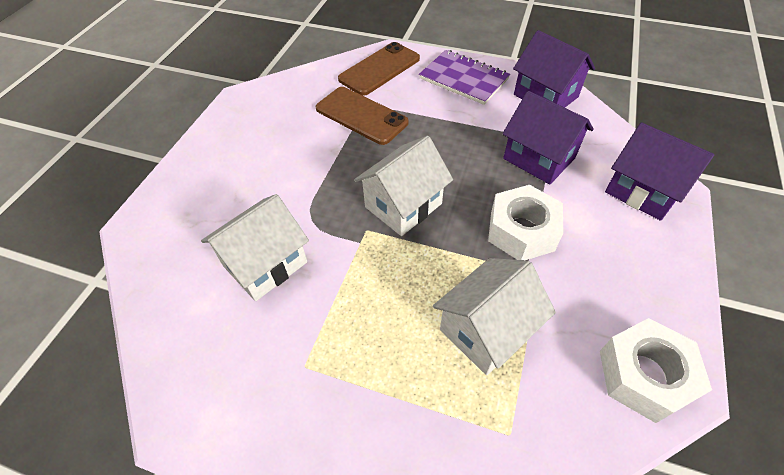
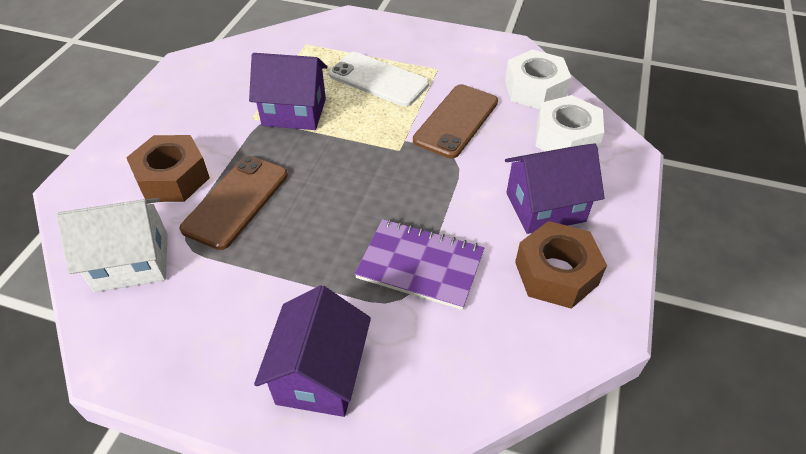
brown nut: none = 0 -> [126,135,210,202] [515,221,607,309] = 2
white house: [201,194,309,301] [354,136,453,236] [433,258,556,375] = 3 -> [56,198,168,292] = 1
white phone: none = 0 -> [329,52,429,107] = 1

